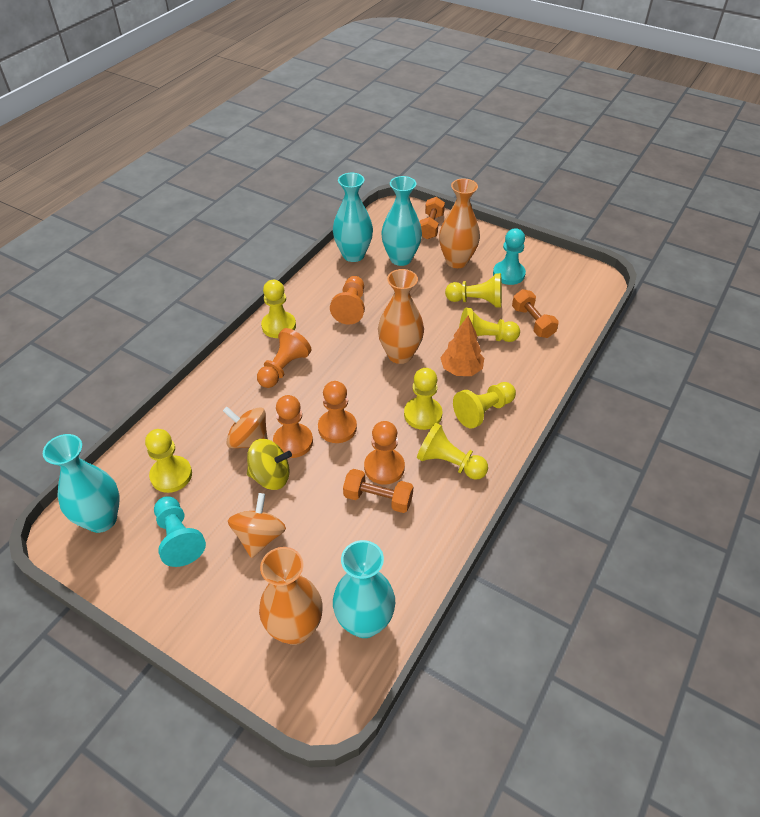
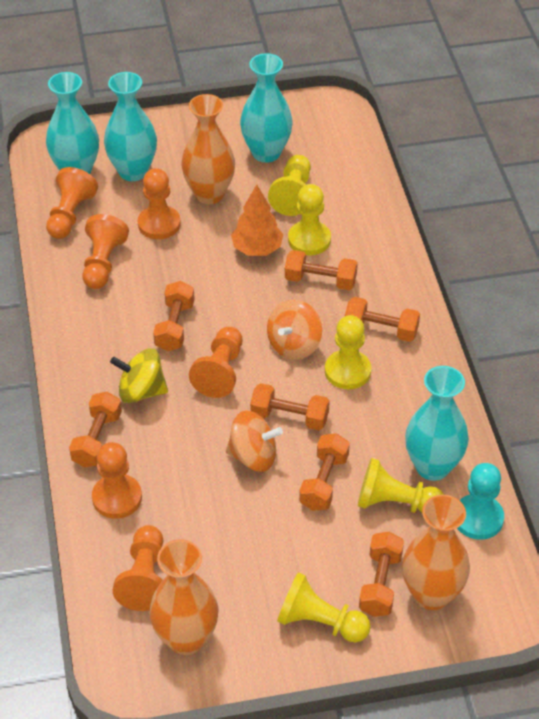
orange dumbbell: [343,469,414,513] [420,197,445,239] [512,289,559,338] = 3 -> [69,392,122,468] [153,281,195,351] [250,383,330,430] [285,250,358,290] [299,433,350,511] [345,297,420,342] [359,532,404,617] = 7
orange pawn: [257,328,312,388] [273,395,313,458] [318,381,357,443] [330,276,365,325] [364,421,405,485] = 5 -> [46,167,98,239] [82,214,129,289] [92,442,142,519] [113,525,163,611] [138,168,181,239] [189,327,242,398] = 6
turquoise pawn: [154,496,206,567] [493,228,526,285] = 2 -> [457,463,504,540] = 1
yellow pawn: [145,429,192,493] [261,280,296,338] [404,368,442,430] [417,423,488,480] [445,273,502,308] [453,382,516,429] [459,307,520,342] = 7 -> [268,155,311,216] [277,572,371,643] [288,184,331,255] [325,315,371,389] [358,458,444,513] = 5

